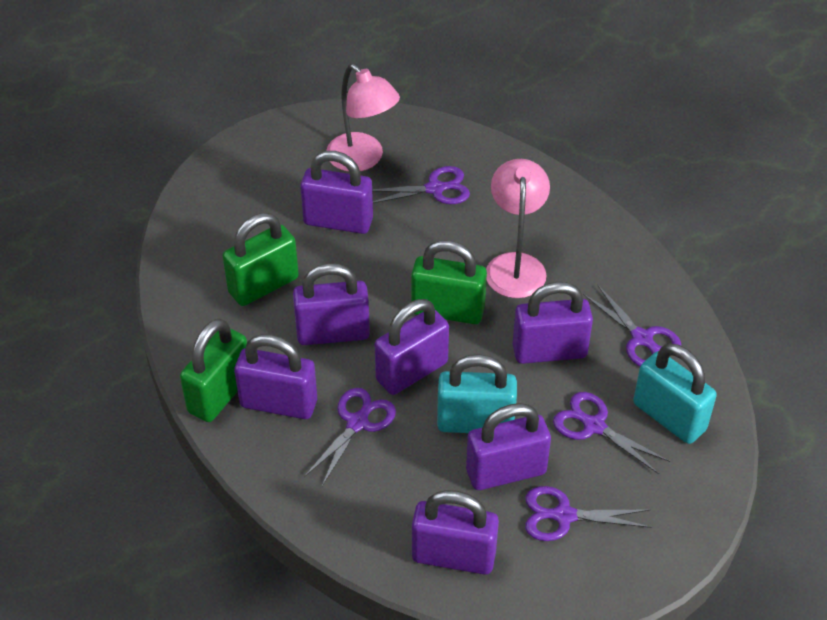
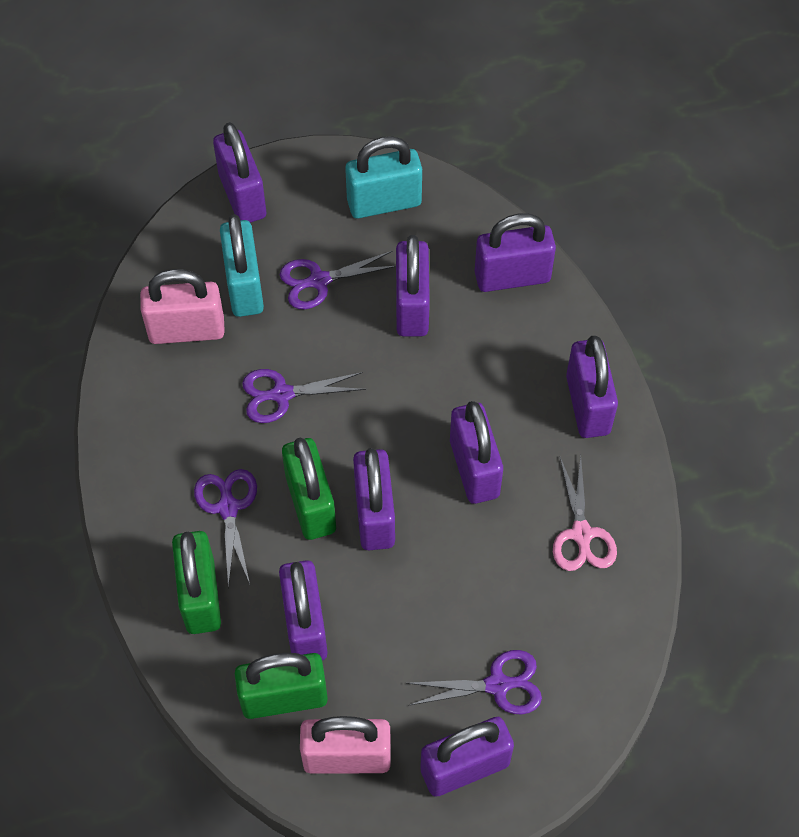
pink lamp: [326,64,400,172] [486,159,550,298] = 2 -> none = 0
pink padlock: none = 0 -> [140,269,225,344] [300,716,391,774] = 2
pink scissors: none = 0 -> [553,456,617,571] = 1
purple padlock: [234,334,317,419] [293,263,370,345] [300,151,373,234] [375,299,449,395] [412,490,499,575] [466,403,551,490] [513,282,593,364] = 7 -> [213,122,266,223] [279,560,328,661] [353,448,395,550] [396,235,430,337] [420,717,514,797] [450,401,503,504] [475,213,556,292] [566,335,618,438] = 8
purple scissors: [304,388,396,486] [372,166,470,204] [525,486,652,541] [553,392,670,474] [583,285,681,366] = 5 -> [194,469,257,587] [242,369,366,423] [280,251,396,309] [407,650,542,715] = 4

